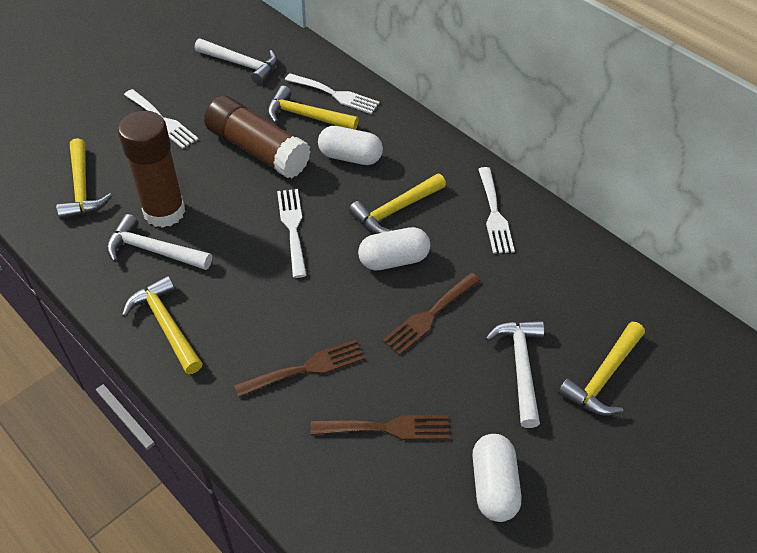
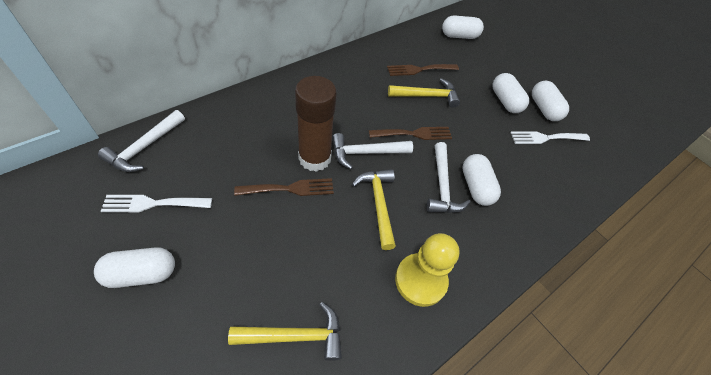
brown glue stick: [118,111,186,228] [204,96,311,178] = 2 -> [295,76,337,172] = 1
white capsule: [318,126,383,165] [358,227,430,271] [472,434,521,522] = 3 -> [94,247,175,288] [442,15,484,39] [462,154,501,206] [493,73,529,113] [532,81,569,121] = 5
white fork: [124,89,198,149] [277,189,307,278] [285,73,380,114] [478,167,515,254] = 4 -> [101,195,212,212] [510,131,590,144] = 2
yellow hammer: [56,138,112,220] [122,276,203,374] [267,86,359,130] [349,174,446,234] [558,322,645,415] = 5 -> [228,302,342,361] [352,169,396,250] [388,78,460,107] = 3
yellow pawn: none = 0 -> [395,233,459,307] = 1

